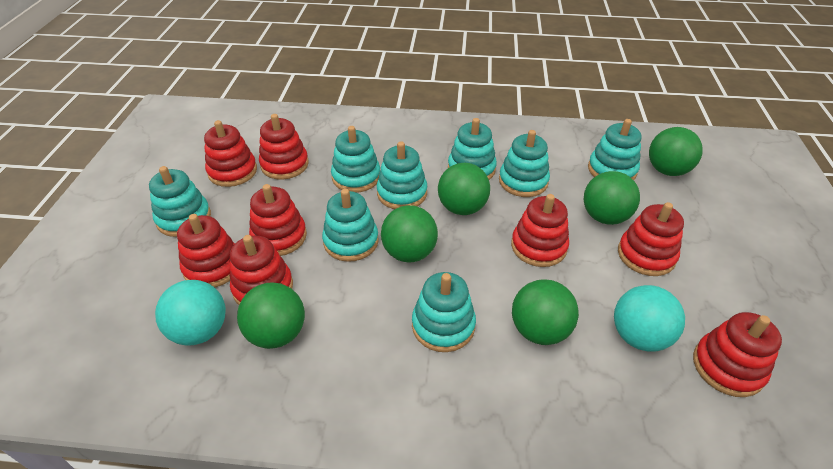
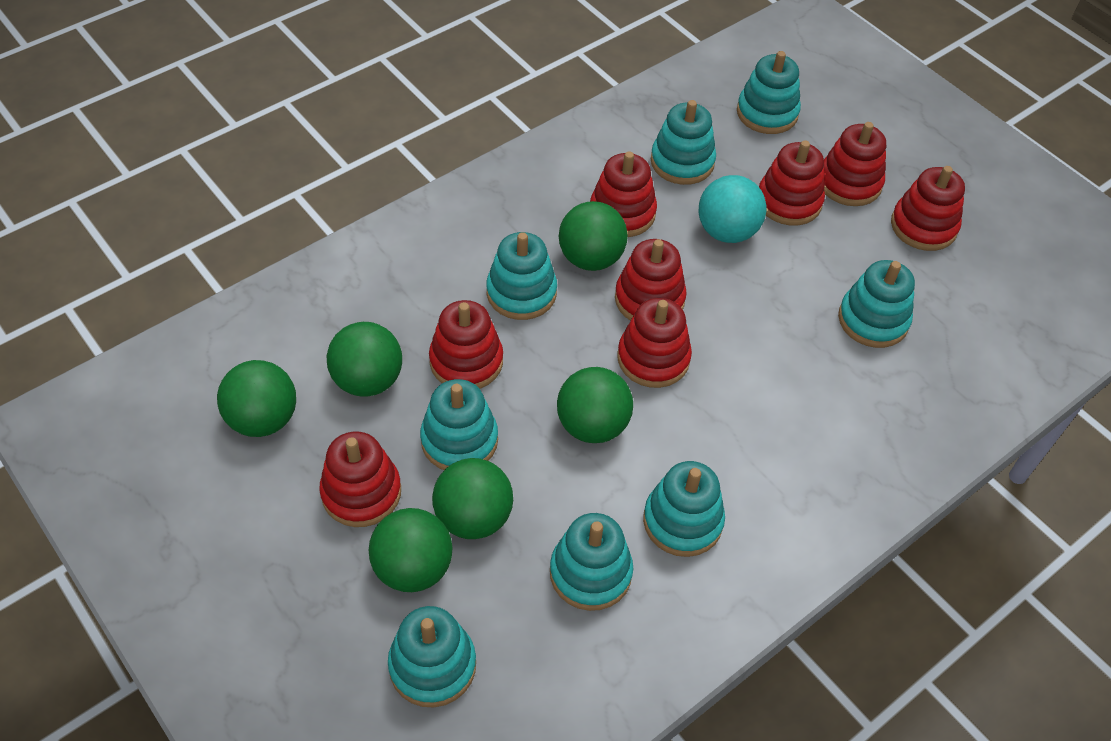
turquoise ball: [155,280,226,346] [614,285,685,352] = 2 -> [699,175,766,243] = 1

